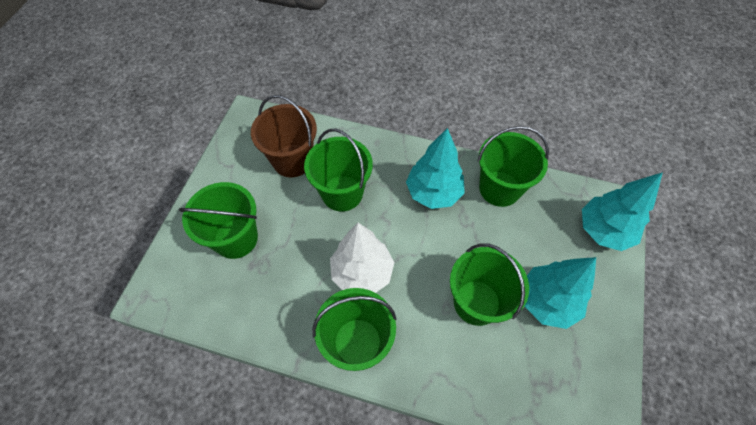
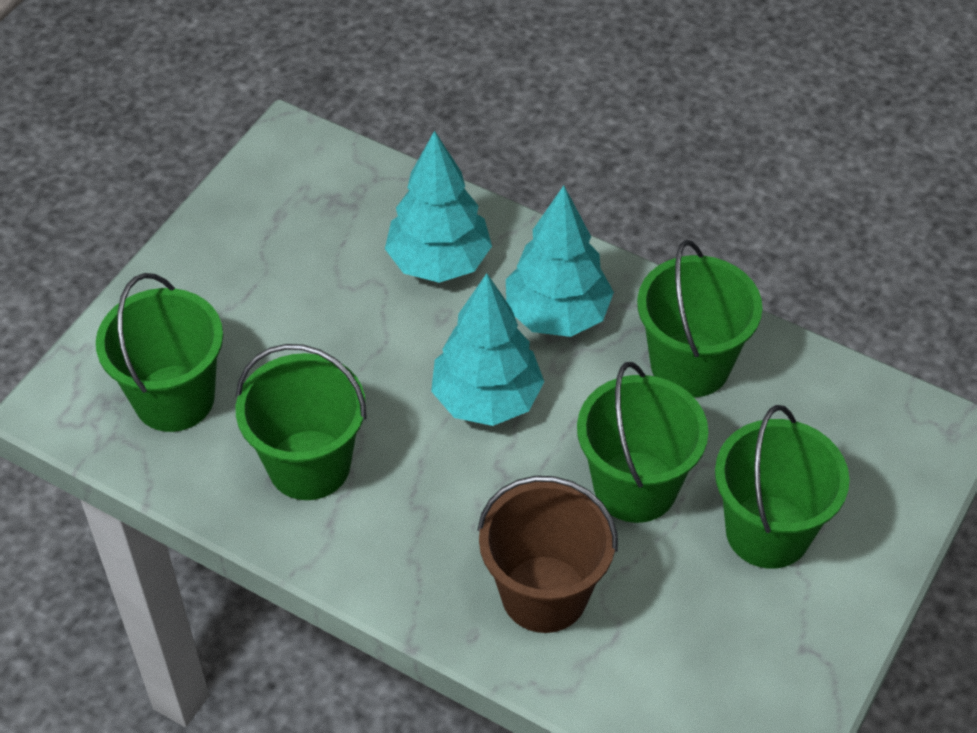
white tree: [330,223,394,293] = 1 -> none = 0

